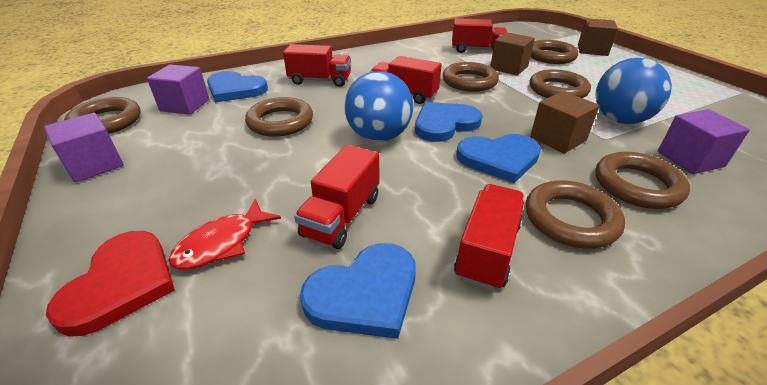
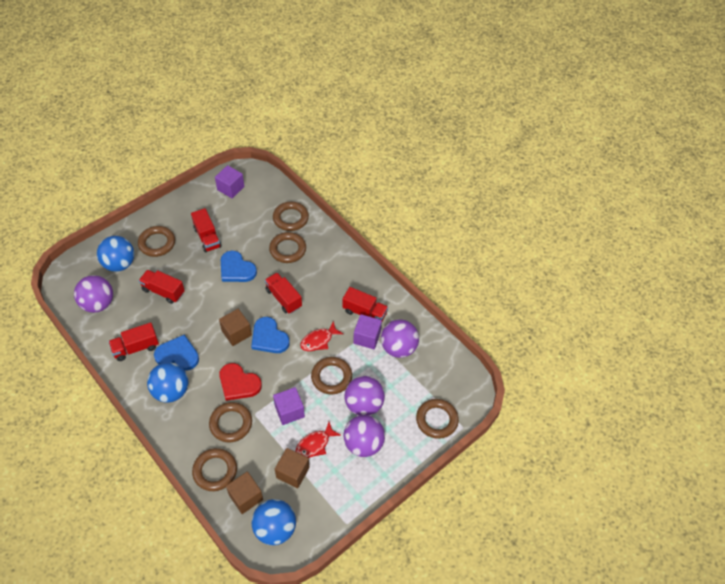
blue ball: [344,71,413,142] [596,58,672,124] = 2 -> [97,236,135,272] [147,362,188,403] [252,499,296,545] = 3
blue heart: [207,71,268,103] [300,243,416,339] [415,102,482,142] [456,134,541,183] = 4 -> [154,335,199,370] [221,251,257,282] [251,317,290,353] = 3
purple ball: none = 0 -> [74,275,113,313] [343,415,385,457] [344,376,385,416] [381,319,419,358] = 4
red fish: [168,199,281,270] = 1 -> [296,422,341,458] [300,321,343,351] = 2

